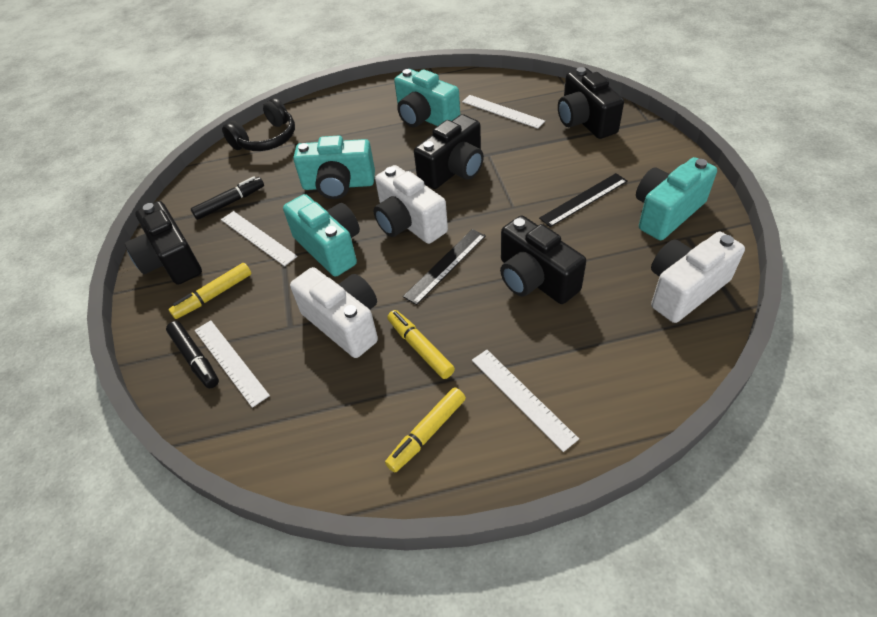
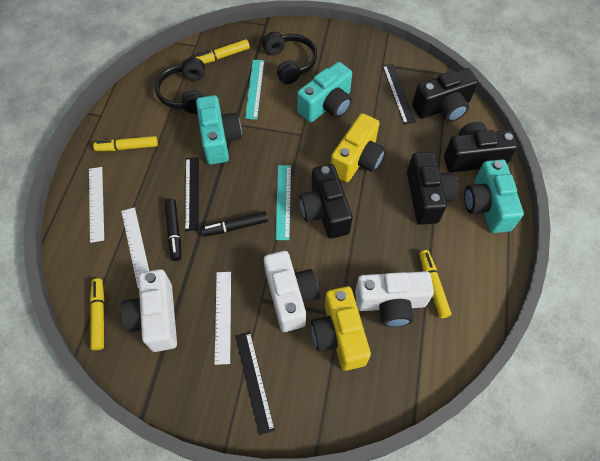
black headphones: [222,98,295,151] = 1 -> [155,58,205,114] [262,32,317,84] = 2
black ruler: [403,229,486,305] [539,173,628,227] = 2 -> [185,157,199,231] [236,332,275,435] [383,64,416,125] = 3
turquoise camera: [283,194,360,277] [293,136,375,199] [394,69,460,127] [636,157,717,240] = 4 -> [196,95,242,165] [297,62,352,122] [464,159,524,233] = 3
turquoise ruler: none = 0 -> [245,60,264,120] [275,165,291,240] = 2
white ruler: [195,320,270,408] [221,211,297,266] [462,95,545,129] [472,350,579,452] = 4 -> [89,167,104,243] [121,207,149,289] [214,272,231,365] = 3
yellow camera: none = 0 -> [311,286,371,371] [331,113,385,182] = 2
yellow marker: [169,263,251,319] [385,387,466,473] [387,310,455,379] = 3 -> [90,278,104,350] [93,136,158,151] [195,39,250,64] [419,250,451,318] = 4

